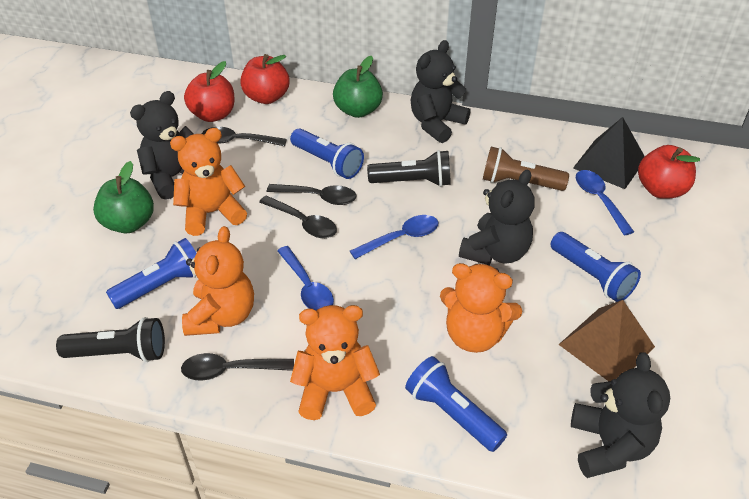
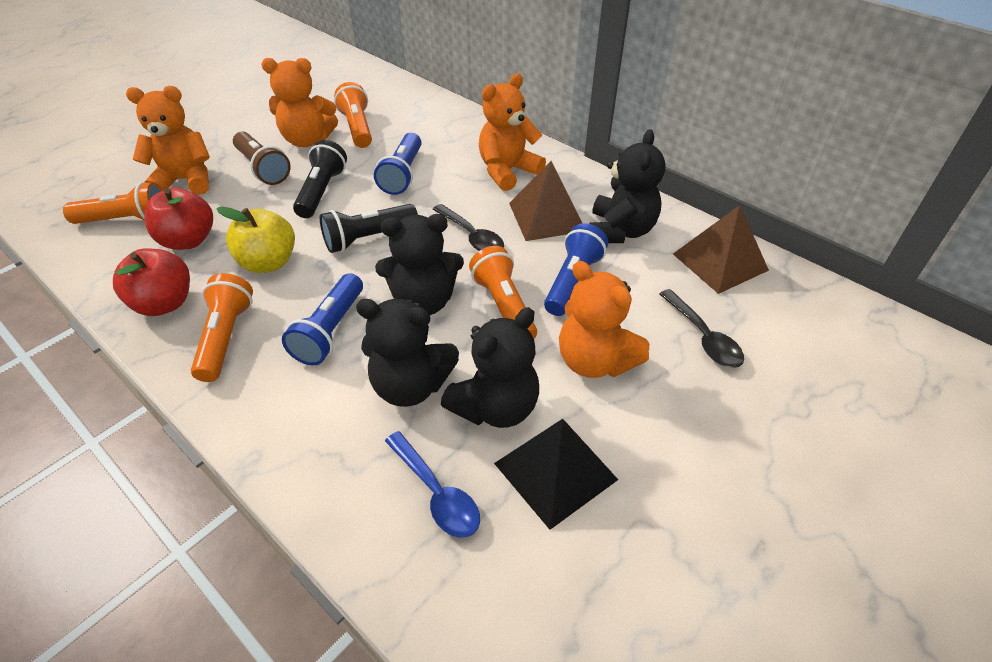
black spoon: [181,353,294,381] [202,127,287,146] [259,196,337,238] [267,184,356,205] = 4 -> [432,204,504,251] [659,289,744,368] = 2
blue flashlight: [106,238,197,309] [290,128,364,179] [405,356,507,452] [550,232,641,302] = 4 -> [282,273,363,365] [374,133,421,195] [544,223,608,316] = 3
blue spoon: [277,246,334,311] [350,215,438,259] [576,170,634,236] = 3 -> [385,431,480,538] = 1
brown pyramid: [558,300,655,381] = 1 -> [509,161,582,241] [673,205,769,294] = 2
green apple: [93,161,154,234] [333,56,383,118] = 2 -> none = 0
orange flashlight: none = 0 -> [63,182,163,224] [191,273,253,382] [334,82,372,148] [469,246,537,339] = 4
red apple: [184,61,235,122] [240,54,289,104] [638,145,700,199] = 3 -> [113,248,190,316] [145,188,213,250] = 2
yellow apple: none = 0 -> [216,207,295,273] = 1

